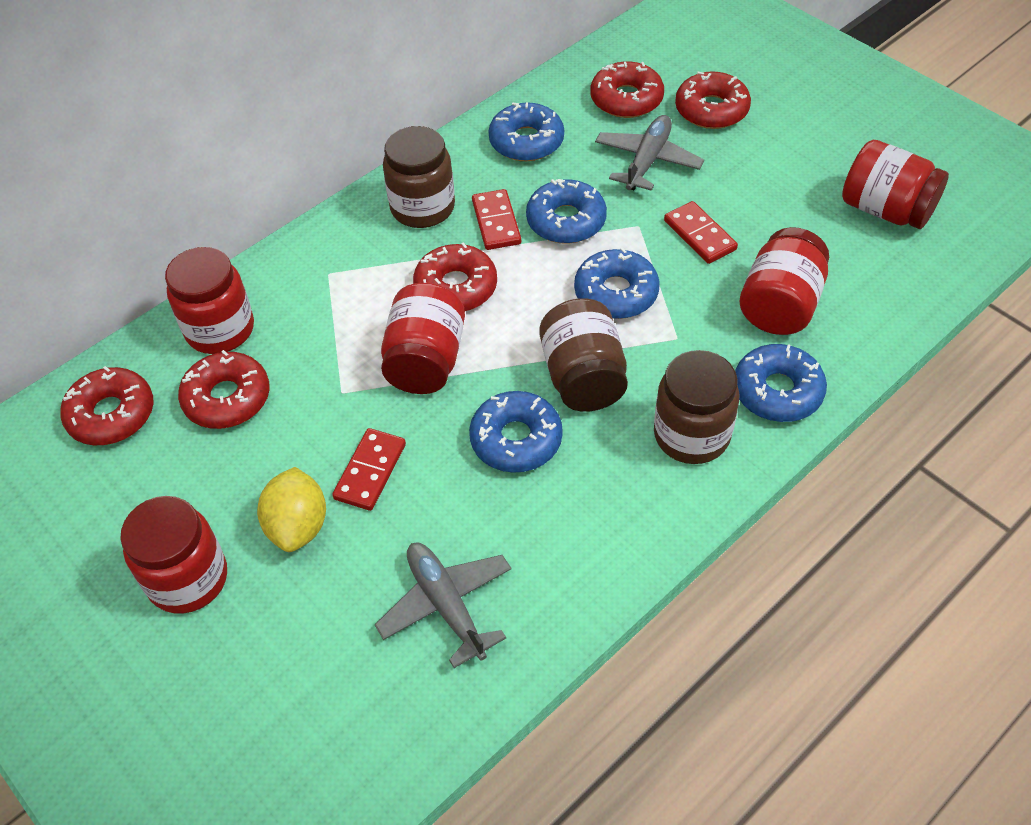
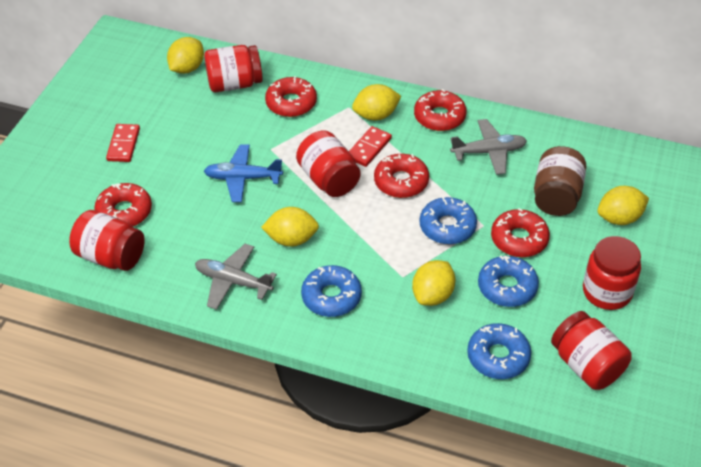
blue donut: [469,391,563,473] [488,102,564,161] [526,179,607,244] [574,247,660,319] [735,344,827,422] = 5 -> [301,265,362,317] [419,197,477,244] [467,323,531,379] [478,256,539,307] = 4
blue plane: none = 0 -> [204,144,283,202] = 1
brown jar: [383,126,455,228] [539,298,628,412] [654,350,740,464] = 3 -> [534,146,586,216] = 1
red domino: [332,428,406,511] [472,189,521,250] [664,201,738,264] = 3 -> [106,124,140,162] [349,126,392,167] = 2
yellow lemon: [257,467,326,552] = 1 -> [167,37,204,74] [261,207,319,247] [352,84,401,120] [412,260,456,306] [597,186,649,225] = 5

